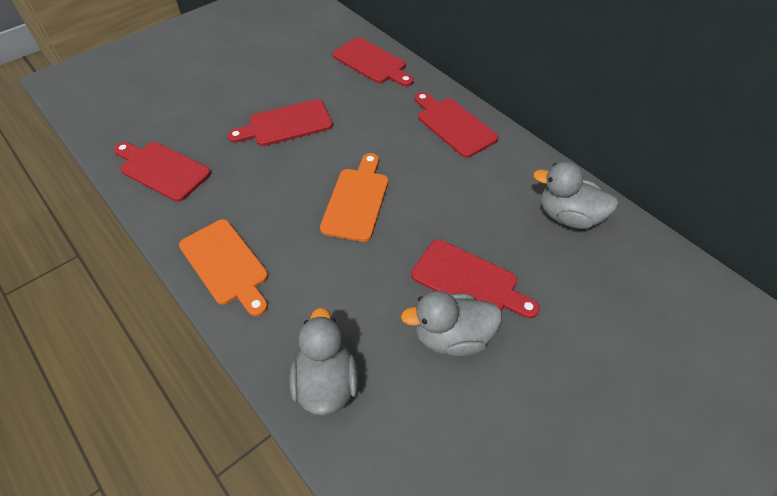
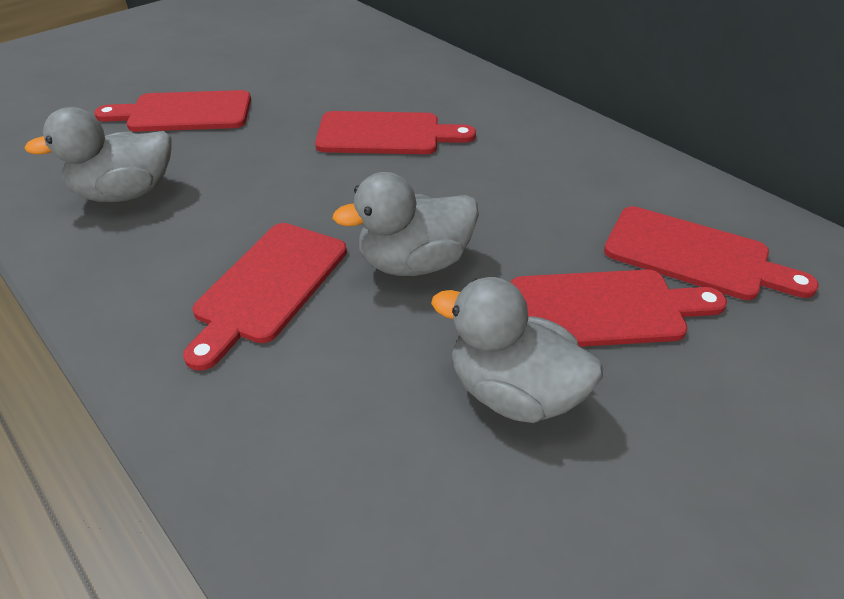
orange cutting board: [179,219,268,316] [320,153,388,242] = 2 -> none = 0

